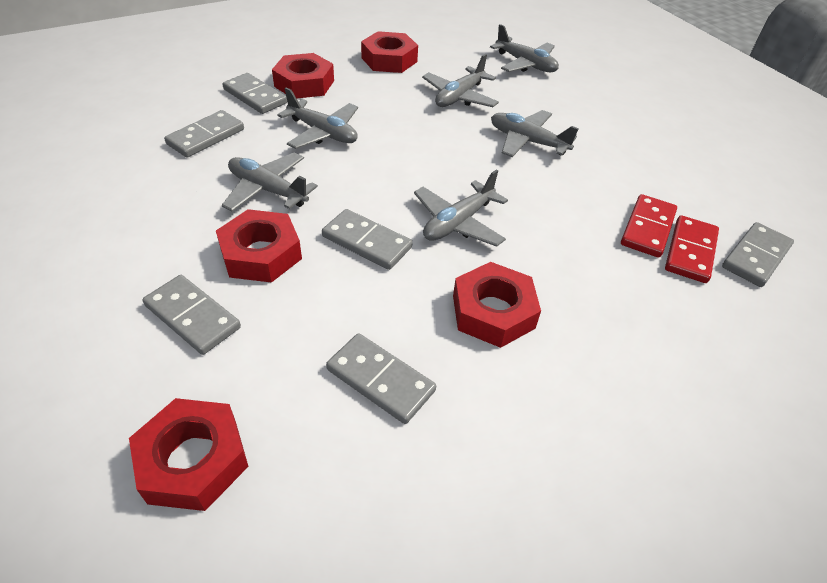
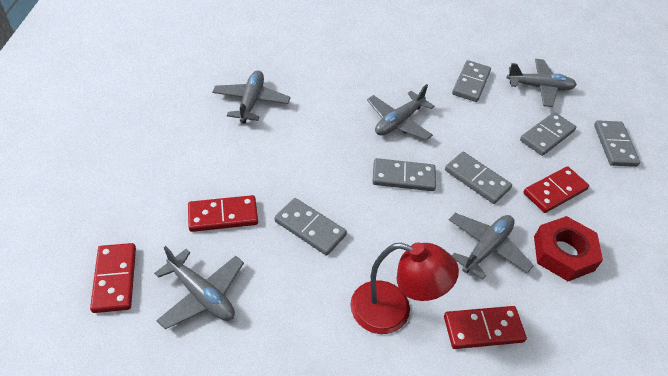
grey plane: [222,153,318,211] [277,87,358,149] [414,170,508,247] [422,54,499,107] [490,24,559,72] [491,110,579,157] = 6 -> [154,246,244,329] [212,70,290,123] [367,84,434,140] [449,213,534,280] [506,59,577,107] = 5
red domino: [621,194,677,258] [665,215,719,283] = 2 -> [90,243,136,313] [188,195,258,232] [444,306,527,349] [523,166,589,213] = 4
red lamp: none = 0 -> [350,242,459,334] = 1
red nut: [129,398,249,511] [216,209,302,283] [272,53,334,99] [361,31,418,73] [453,262,541,348] = 5 -> [534,216,603,281] = 1

